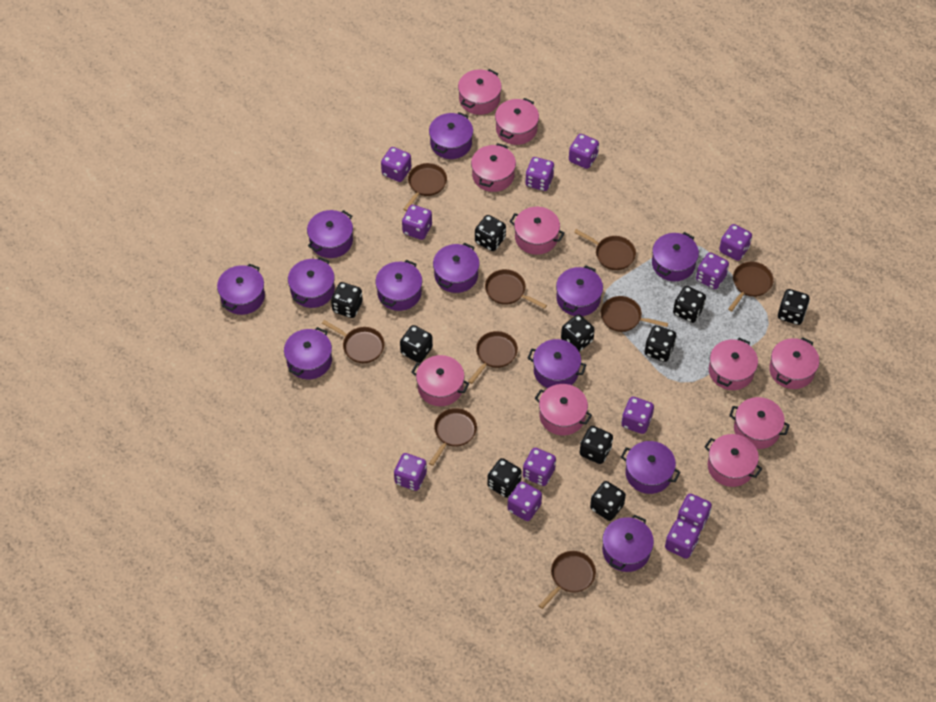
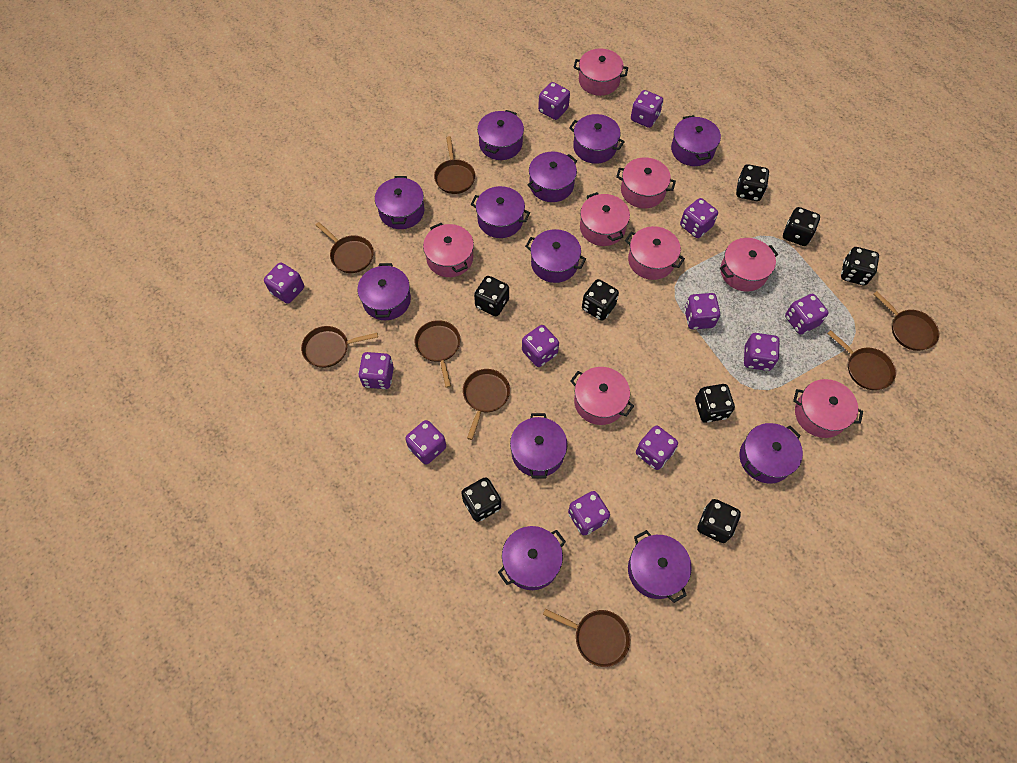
black dice: [331,282,363,318] [400,325,433,363] [475,215,506,251] [487,458,522,498] [561,314,595,352] [580,426,613,464] [590,481,626,521] [645,325,677,362] [673,286,706,323] [778,289,810,325] = 10 -> [461,477,501,522] [474,276,509,316] [582,279,619,321] [695,384,735,423] [697,499,741,543] [736,164,769,201] [783,207,820,246] [841,247,879,285] = 8
brown pan: [322,320,385,363] [403,163,447,211] [429,408,477,466] [468,331,518,384] [485,269,547,309] [539,551,596,609] [574,229,636,270] [601,296,668,332] [728,262,774,311] = 9 -> [301,326,378,368] [316,222,374,273] [414,320,460,388] [434,136,475,194] [463,369,510,440] [543,609,630,667] [827,330,896,390] [874,291,939,351] = 8
pink pot: [411,355,470,406] [458,69,502,115] [471,143,516,192] [495,98,539,145] [510,207,565,255] [534,384,592,436] [704,434,762,487] [709,338,758,390] [729,397,790,449] [769,337,819,389] = 10 -> [423,223,474,277] [570,367,634,425] [574,48,628,96] [580,192,630,246] [616,158,676,208] [625,226,685,280] [720,238,778,291] [793,379,863,438] = 8

